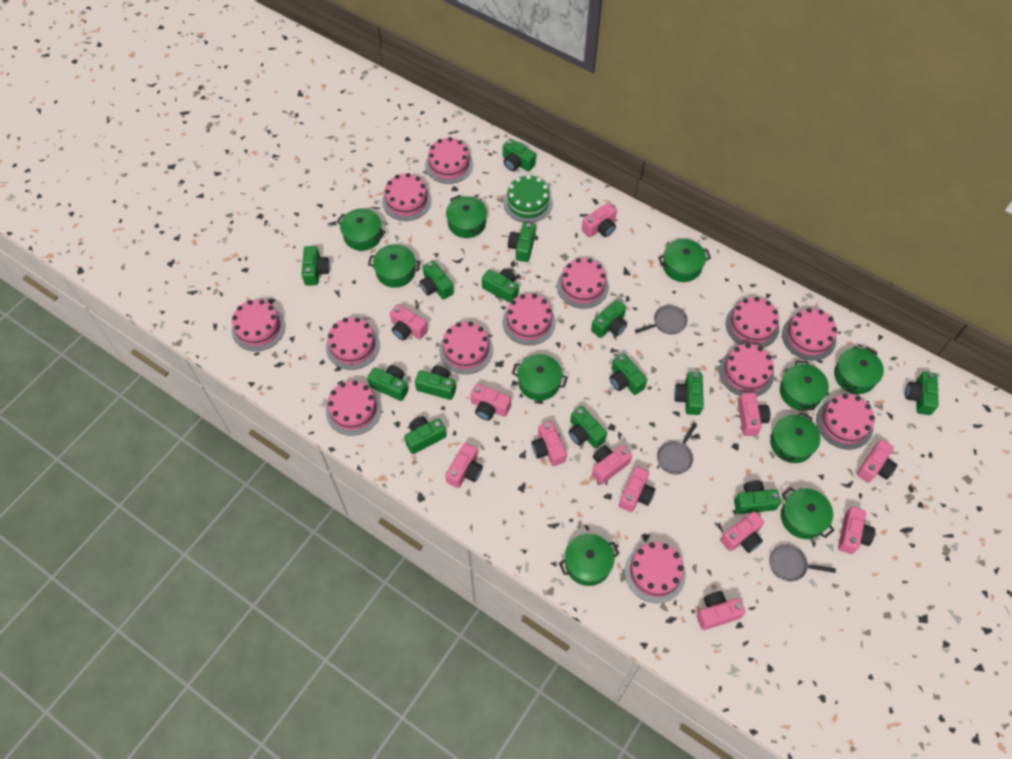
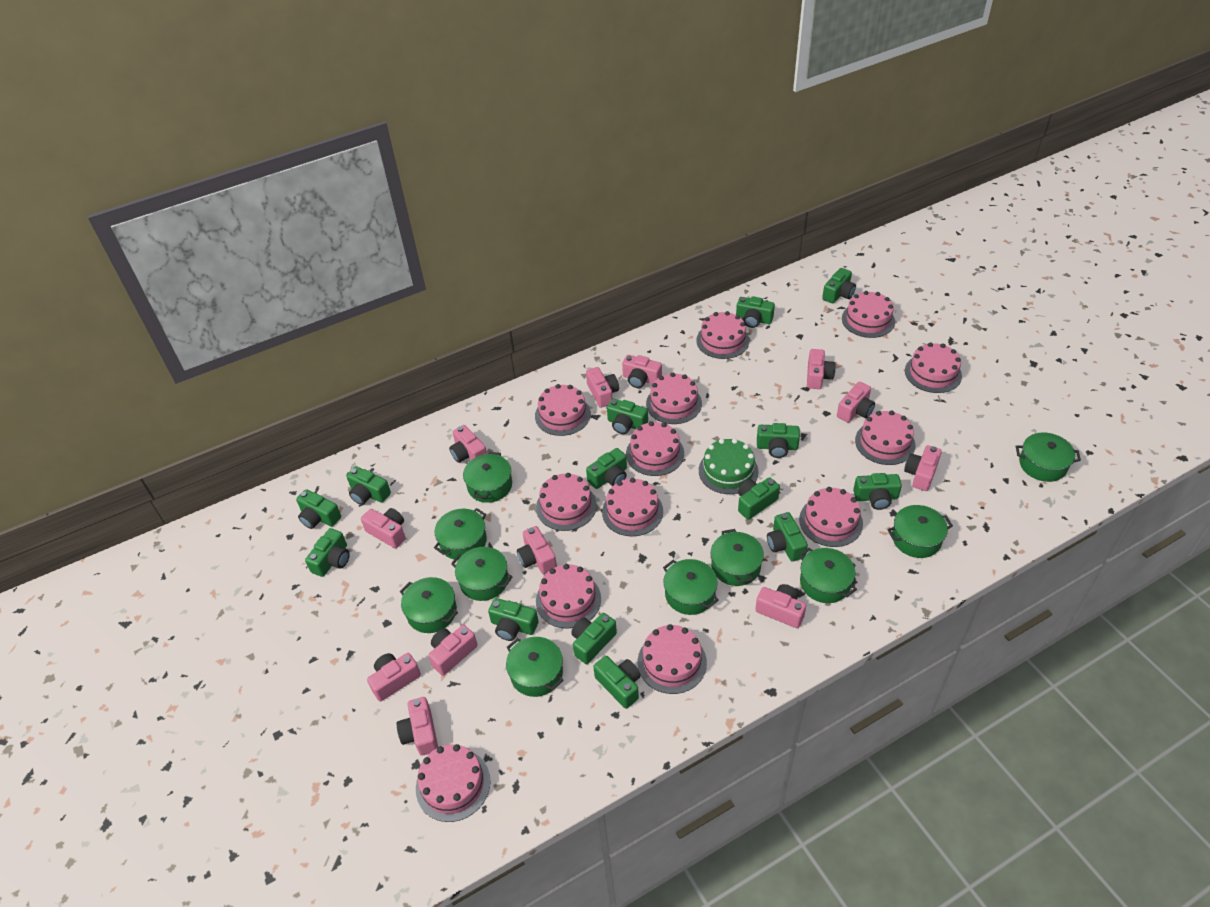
grey pan: [635,305,688,334] [657,422,697,475] [769,544,836,581] = 3 -> none = 0

